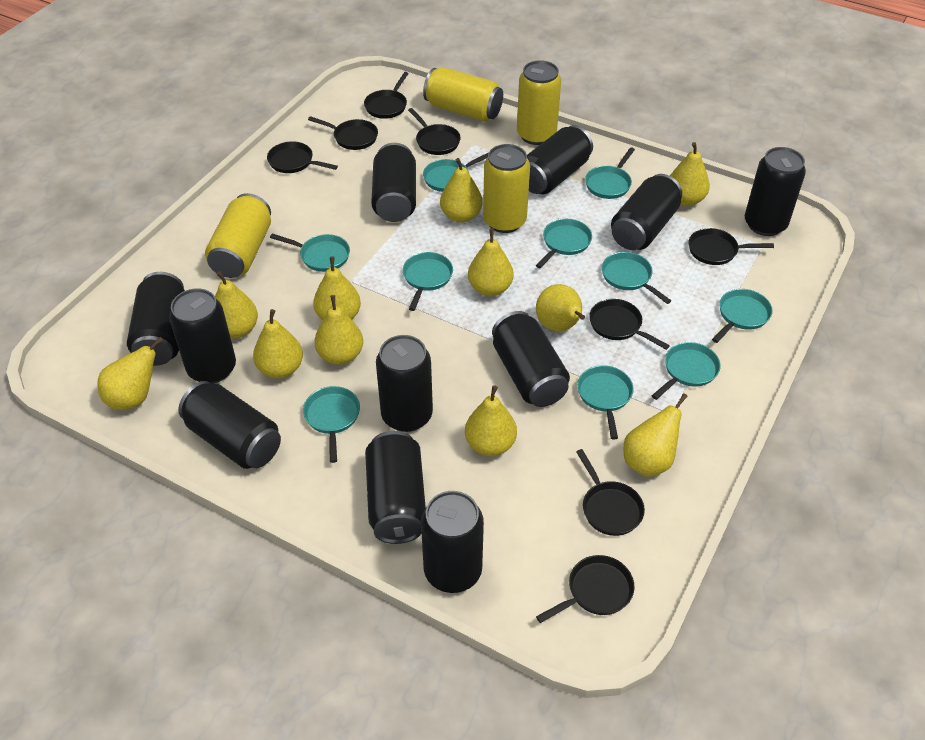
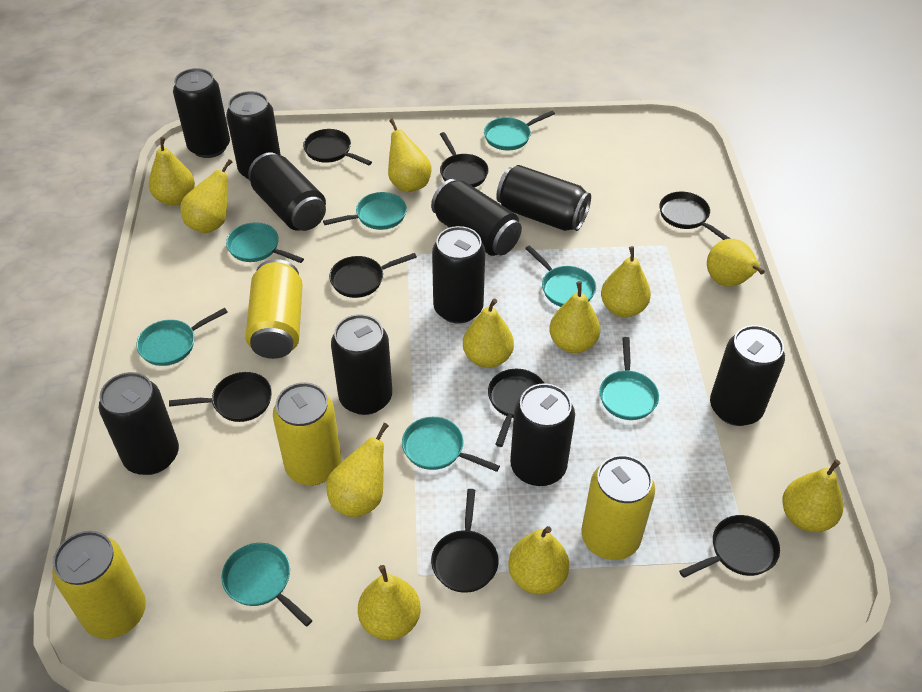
black can: [127,272,185,366] [169,288,236,383] [178,381,281,469] [365,431,426,544] [371,143,416,222] [376,335,433,432] [421,491,484,593] [492,311,570,407] [527,125,593,194] [611,174,682,250] [745,147,806,236] = 11 -> [99,372,179,475] [173,68,230,158] [226,91,281,180] [248,152,326,231] [331,314,392,415] [431,179,522,256] [432,226,485,324] [496,165,591,231] [510,383,575,486] [710,325,785,426] = 10
turquoise pan: [270,234,350,272] [303,386,360,463] [403,252,453,311] [423,153,488,192] [536,219,592,268] [577,365,634,440] [585,147,635,199] [602,252,671,304] [652,342,721,400] [712,289,773,343] = 10 -> [136,308,228,366] [222,543,313,626] [226,222,304,263] [323,192,407,230] [402,417,500,472] [484,111,555,150] [525,245,596,307] [600,337,659,420] = 8

